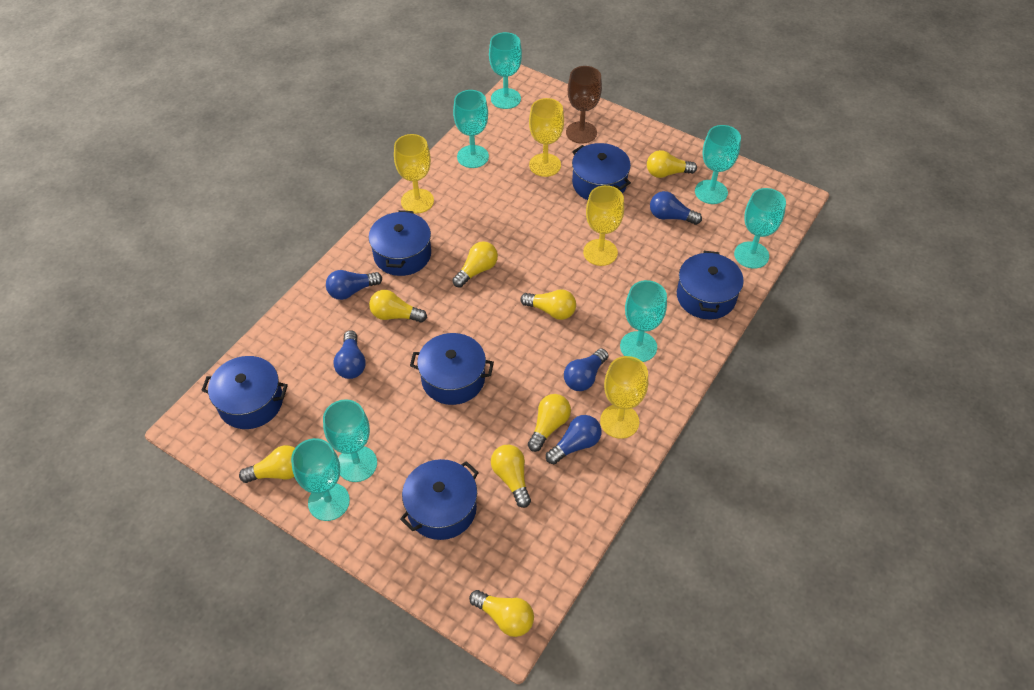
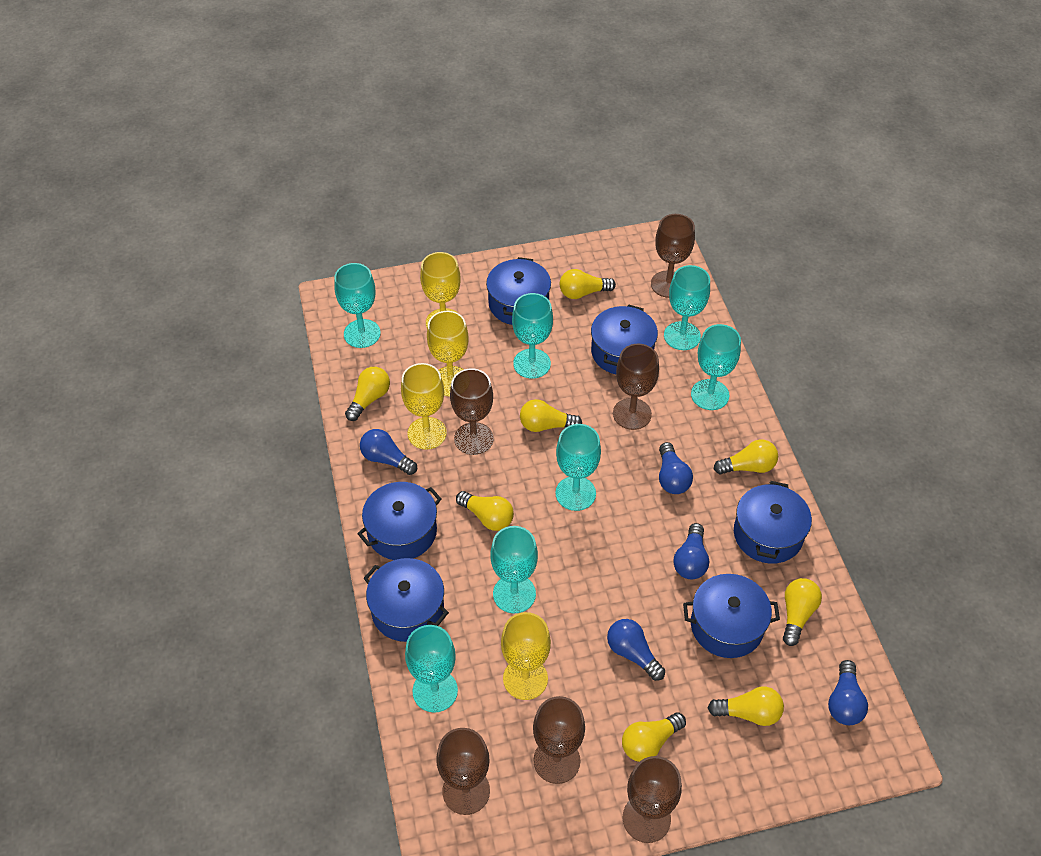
brown goblet: [566,66,602,144] = 1 -> [436,728,490,815] [450,368,493,455] [533,696,585,784] [613,344,659,430] [623,756,682,843] [651,214,695,298] = 6

